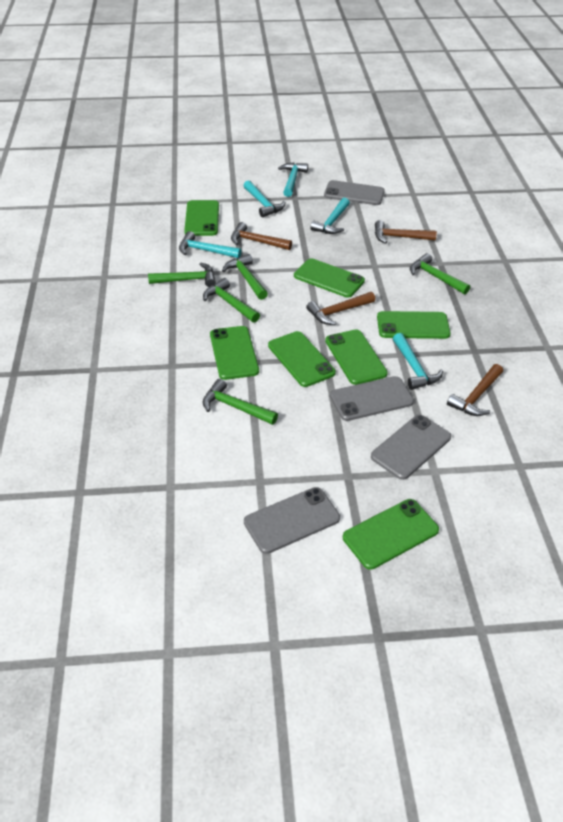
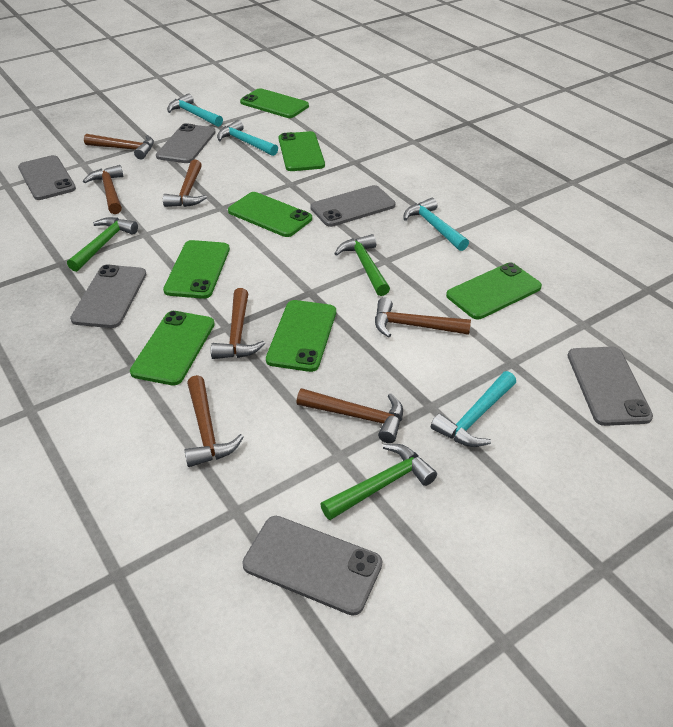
brown hammer: [231,222,292,250] [306,292,375,325] [375,220,437,243] [447,364,503,416] = 4 -> [83,165,123,214] [84,134,154,159] [163,160,207,207] [184,375,243,467] [211,288,265,359] [296,388,403,443] [375,298,471,338] = 7
green hammer: [148,263,216,287] [203,278,260,323] [203,379,278,425] [222,254,268,300] [410,253,470,294] = 5 -> [67,217,138,272] [320,444,437,520] [334,234,390,296] = 3
grey phone: [244,487,340,554] [324,180,385,205] [330,376,414,421] [371,415,451,480] = 4 -> [18,155,76,200] [70,265,146,328] [156,123,216,163] [242,516,382,616] [310,185,396,227] [568,347,653,426] = 6
turquoise hammer: [179,231,241,258] [244,180,286,217] [278,162,308,197] [310,198,350,234] [393,333,443,390] = 5 -> [167,93,223,127] [217,120,278,156] [403,198,469,251] [431,371,516,447] = 4

